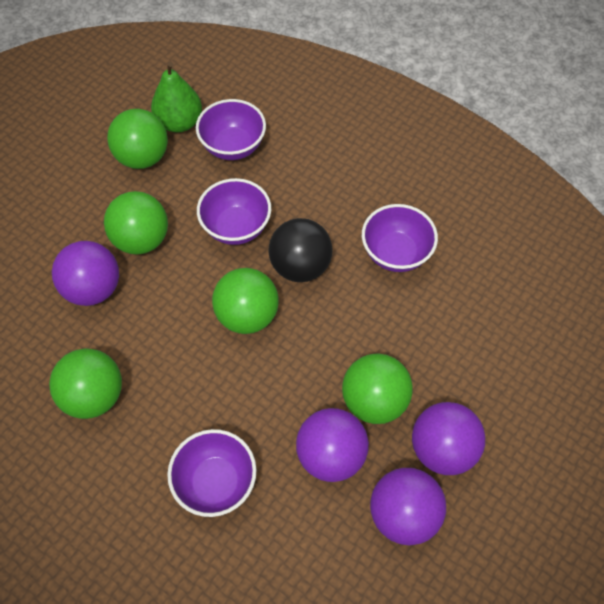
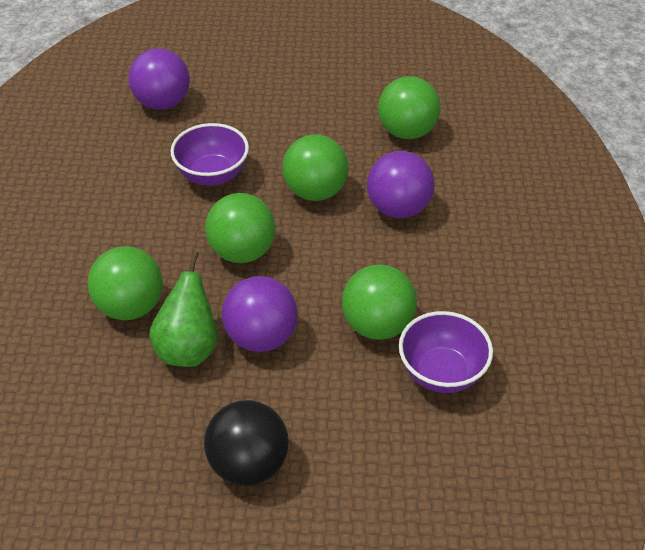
purple ball: [52,241,119,306] [296,408,369,482] [370,468,446,545] [412,402,485,475] = 4 -> [129,48,190,110] [222,276,298,352] [367,151,434,218] = 3
purple bowl: [167,429,257,517] [196,99,266,160] [197,178,271,245] [362,204,438,272] = 4 -> [170,123,249,186] [399,311,493,393] = 2

